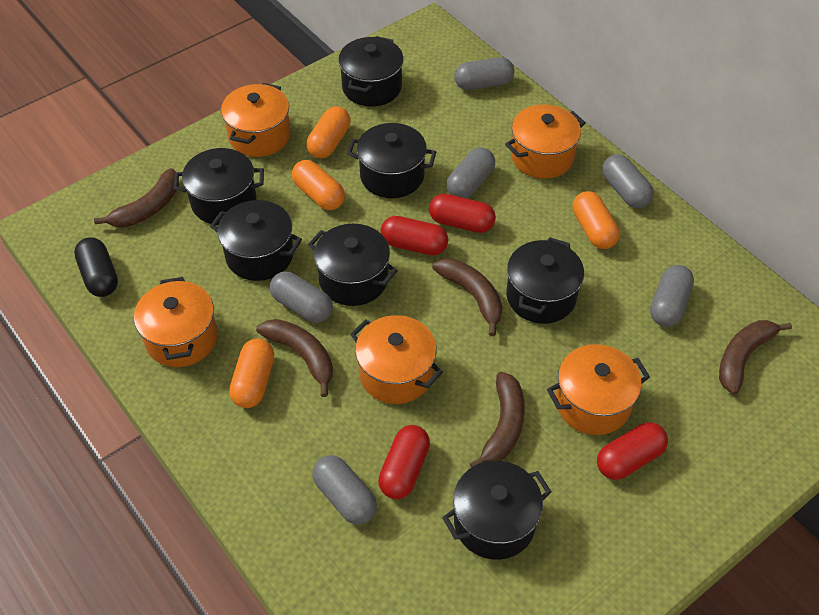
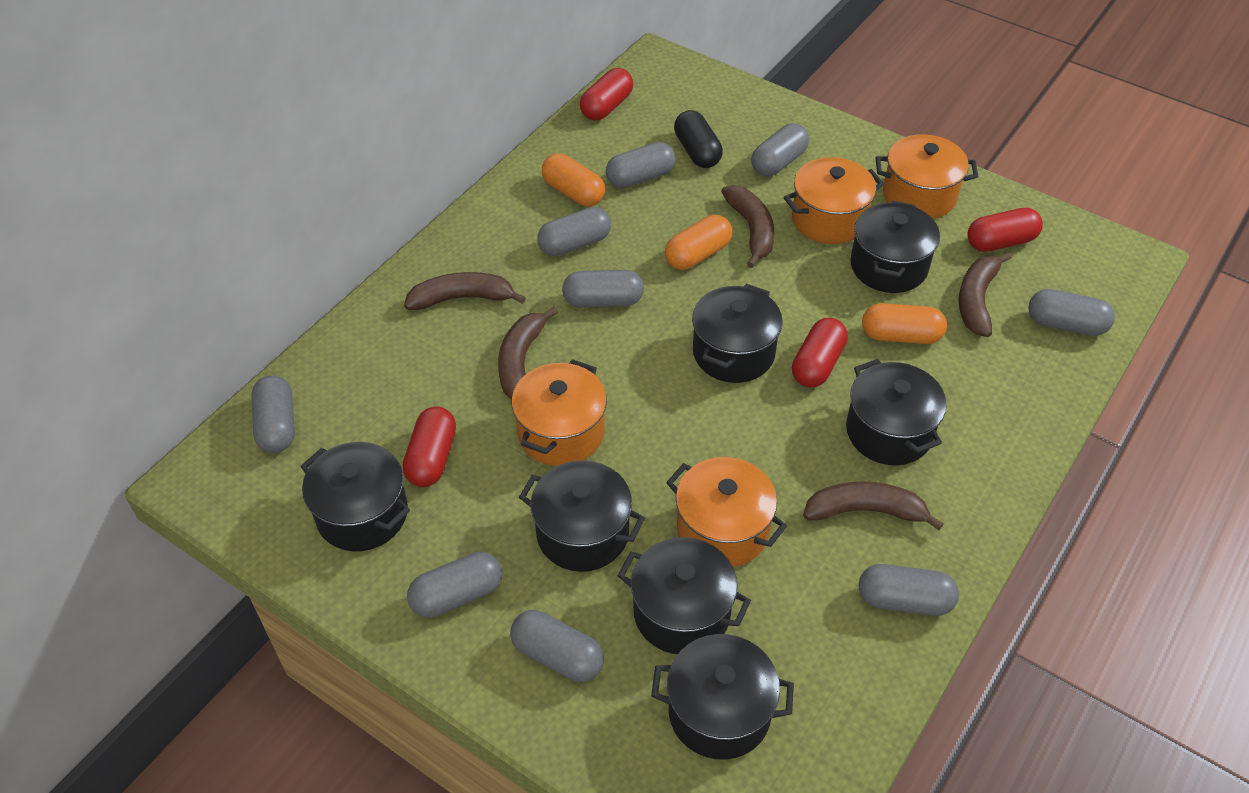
grey capsule: [270,272,333,323] [312,455,377,525] [446,147,495,198] [454,57,514,90] [602,154,654,208] [650,265,694,327] = 6 -> [251,375,295,453] [407,552,502,618] [510,610,604,682] [537,207,611,256] [562,270,644,308] [606,142,676,188] [751,123,809,176] [859,564,959,616] [1028,289,1115,336] = 9
orange capsule: [229,339,274,408] [292,160,345,210] [307,106,351,158] [573,191,620,249] = 4 -> [542,153,605,206] [665,215,732,270] [862,303,947,344] = 3
orange pot: [134,277,218,367] [221,83,291,157] [350,315,443,404] [505,104,585,179] [547,344,650,435] = 5 -> [512,359,607,466] [666,457,787,567] [784,157,884,244] [876,134,979,219] = 4

